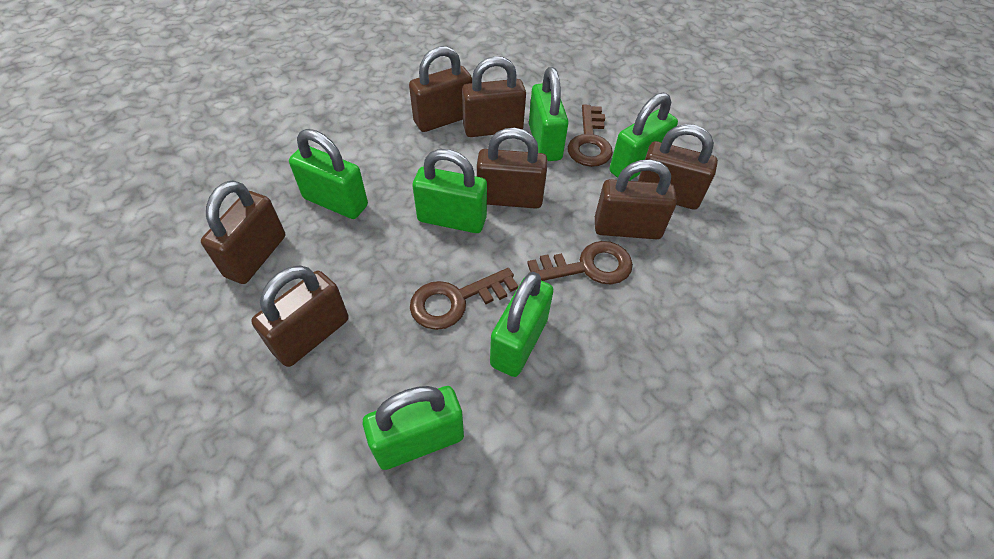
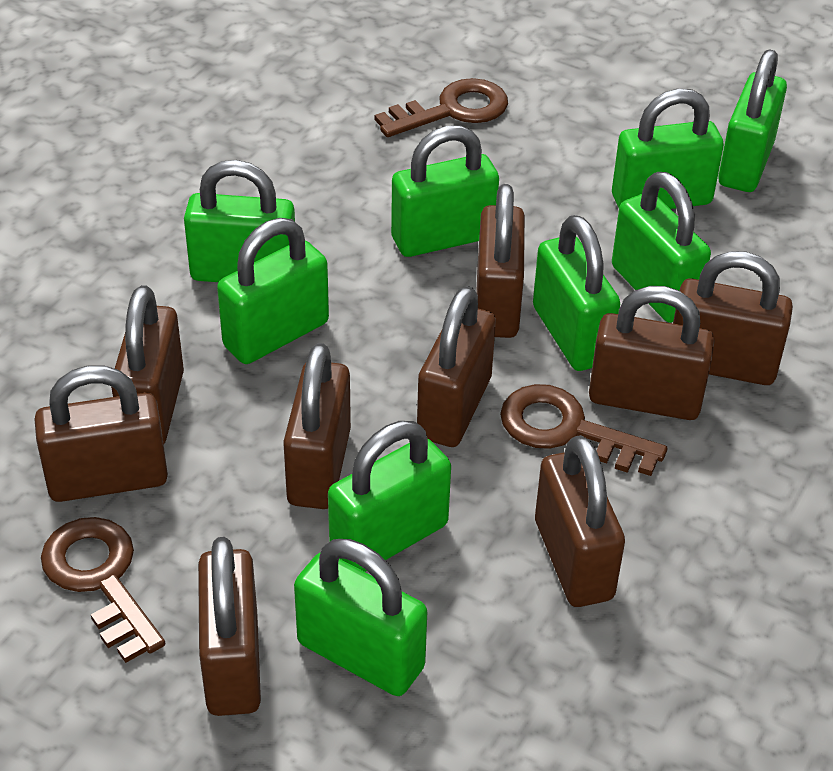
brown padlock: [201,180,285,284] [251,266,349,367] [409,46,472,132] [462,56,526,137] [477,128,547,209] [595,159,677,239] [638,124,718,210] = 7 -> [34,365,168,502] [111,285,184,444] [198,537,261,716] [283,343,351,509] [417,286,496,447] [476,184,525,338] [535,435,625,607] [589,286,715,420] [673,251,793,385] = 9
green padlock: [289,129,368,219] [363,386,464,470] [413,149,487,233] [490,272,554,377] [529,67,568,161] [610,92,678,181] = 6 -> [184,160,295,282] [217,218,329,364] [294,539,427,696] [328,421,451,572] [391,125,499,257] [533,215,620,371] [612,89,724,209] [612,172,711,323] [718,49,787,192] = 9

